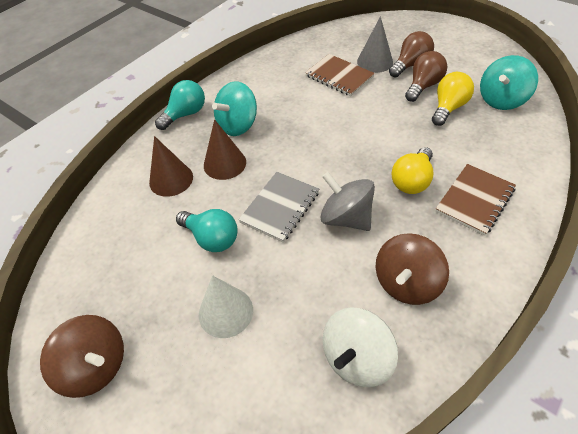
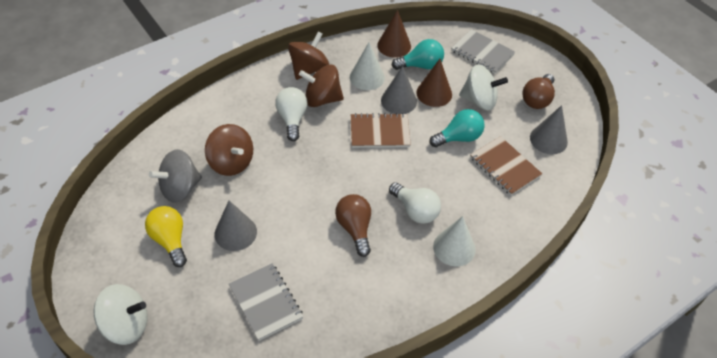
brown spinning top: [40,315,124,398] [376,233,449,305] = 2 -> [205,124,253,176] [288,32,329,80] [299,65,344,107] = 3
grey cone: [357,16,393,73] = 1 -> [215,201,257,251] [381,66,417,114] [530,105,568,154] = 3
grey notebook: [238,172,319,243] = 1 -> [229,263,303,341] [451,29,515,74] = 2
turquoise spinning top: [212,81,257,136] [480,55,538,110] = 2 -> none = 0
white cone: [199,275,253,338] = 1 -> [350,42,385,90] [433,216,476,266] = 2
white light bulb: none = 0 -> [275,87,307,141] [389,183,441,224] = 2
white spinning top: [323,307,398,387] = 1 -> [93,284,148,345] [459,65,508,110] = 2
yellow light bulb: [392,147,433,194] [432,72,474,126] = 2 -> [145,206,187,267] = 1

